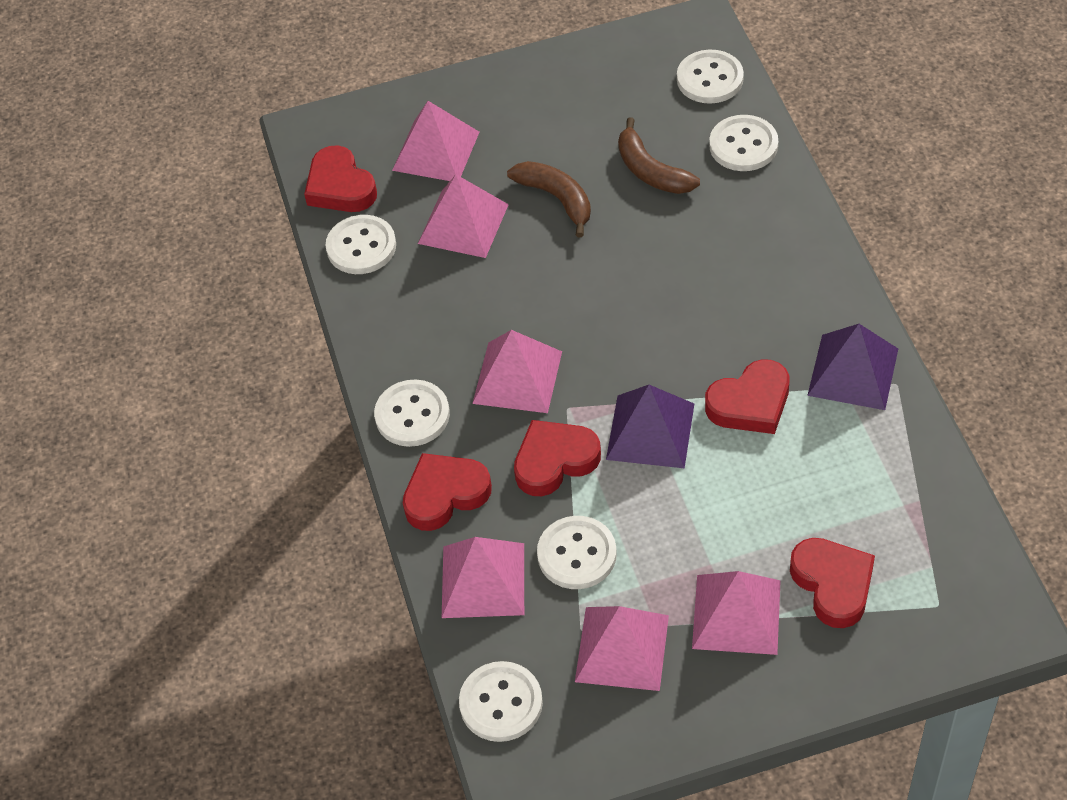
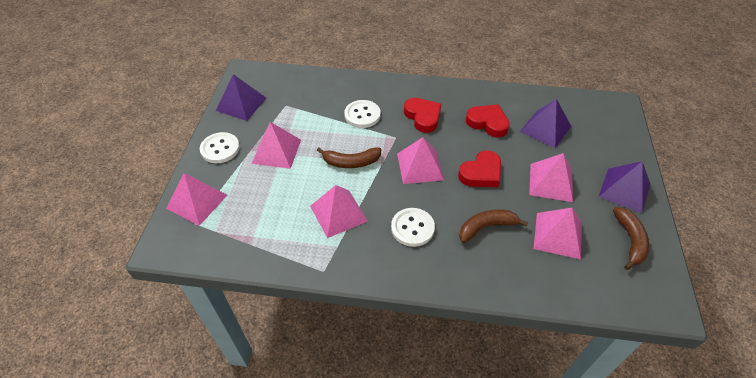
brown banana: [507,161,591,237] [618,117,700,194] = 2 -> [317,147,381,168] [459,209,529,243] [613,207,649,270] = 3
purple pyramid: [606,385,694,469] [807,324,898,410] = 2 -> [216,74,266,121] [520,99,571,148] [598,161,650,213] = 3
red heart: [304,145,377,212] [403,453,492,531] [514,420,601,496] [705,359,789,434] [790,538,875,628] = 5 -> [404,98,441,133] [458,150,501,187] [466,104,510,137] = 3
white button: [326,215,396,274] [374,380,450,447] [459,661,543,742] [537,516,617,589] [677,50,744,104] [709,115,778,171] = 6 -> [200,132,240,163] [344,100,381,128] [391,208,435,247] = 3

